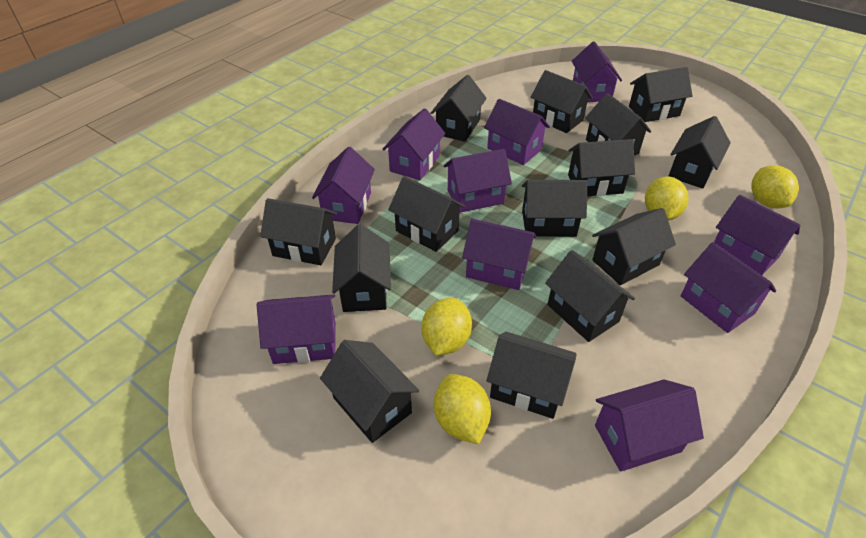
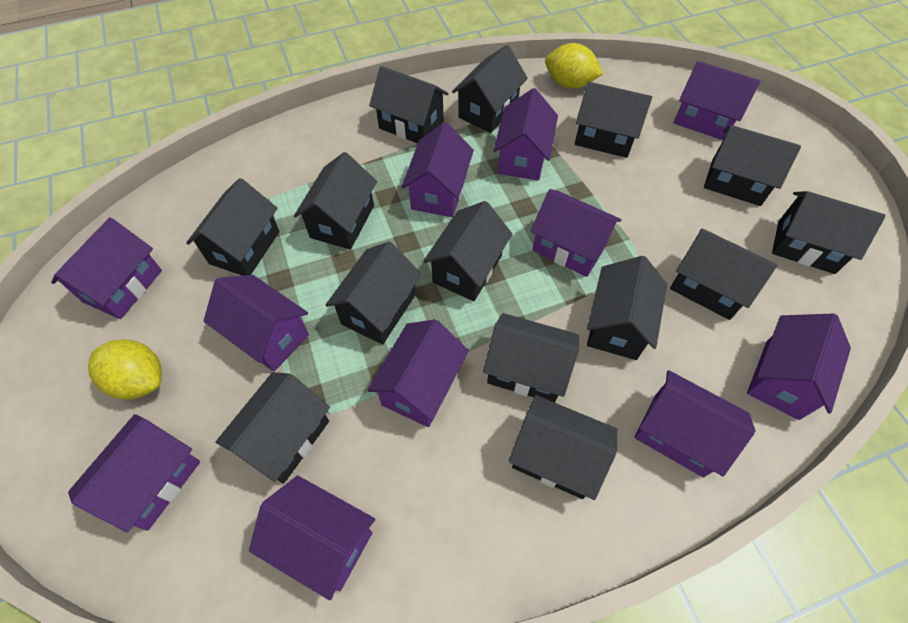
purple house: [257,295,336,364] [312,147,375,224] [383,108,445,180] [444,149,512,213] [462,219,536,290] [484,99,550,165] [572,41,622,102] [595,379,704,472] [681,242,776,333] [714,195,800,275] = 10 -> [51,217,162,319] [68,414,200,532] [203,275,309,372] [249,475,375,601] [367,319,469,427] [401,122,474,217] [493,88,558,181] [530,189,621,277] [634,370,756,478] [673,61,760,140] [747,313,851,420] = 11
yellow lemon: [422,298,472,356] [434,374,491,444] [645,177,688,220] [751,165,799,208] = 4 -> [88,339,162,400] [545,43,603,88] = 2

